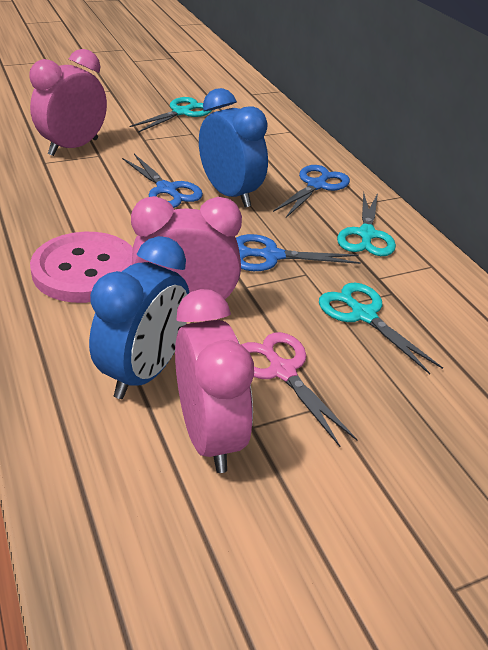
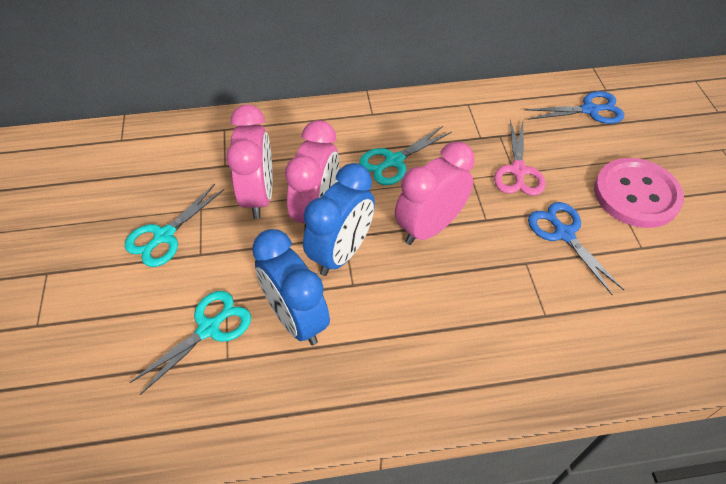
blue scissors: [122,154,203,208] [236,234,361,271] [273,165,350,218] = 3 -> [524,91,624,124] [528,202,624,295] = 2

